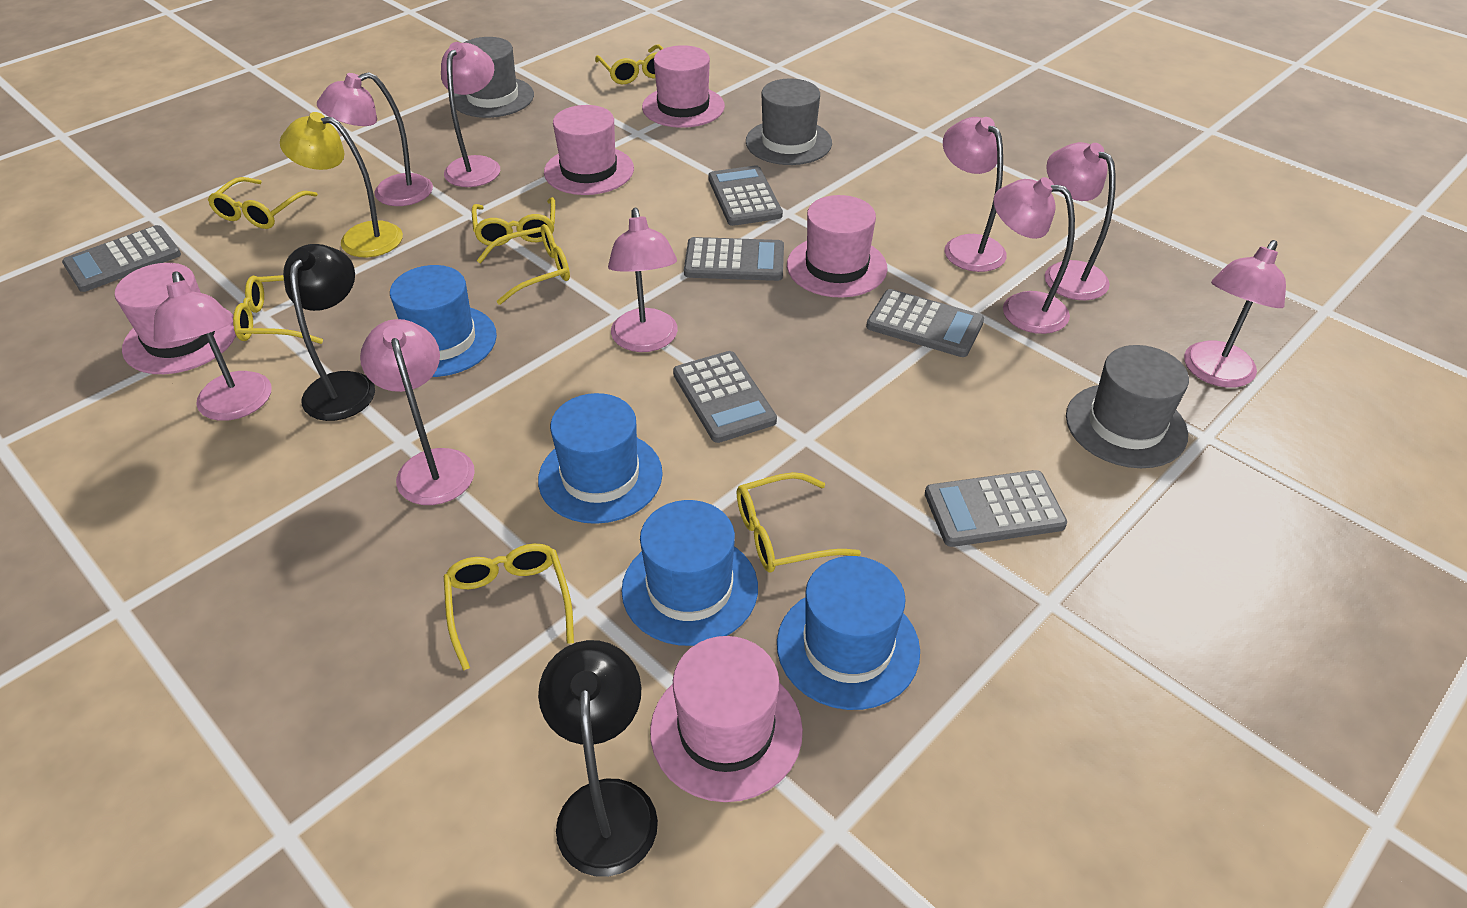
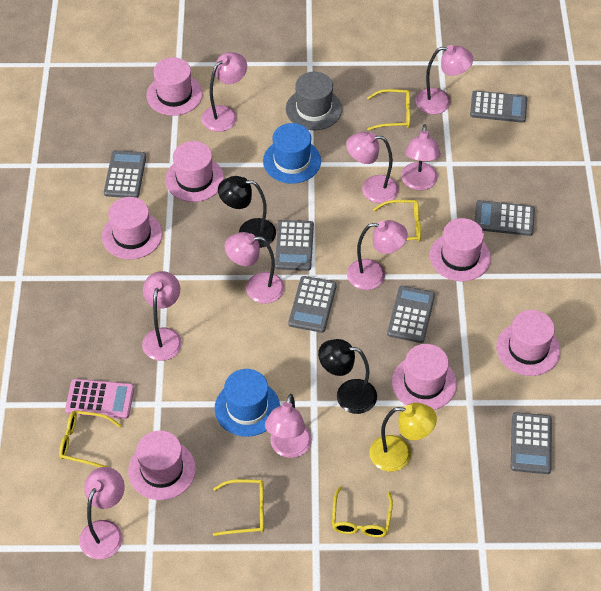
blue hat: [390,265,497,377] [538,393,663,524] [621,500,758,646] [777,556,920,710] = 4 -> [214,369,280,437] [263,123,321,184] = 2
grey calculator: [62,225,181,292] [673,351,777,443] [684,237,784,281] [708,165,783,226] [866,289,984,357] [925,470,1067,547] = 6 -> [104,150,146,198] [275,220,314,271] [288,276,337,333] [387,286,435,343] [470,90,527,123] [475,200,535,236] [511,412,552,474] = 7
grey hat: [454,37,534,118] [746,79,832,165] [1066,345,1189,468] = 3 -> [286,72,342,130] = 1
pink calculator: none = 0 -> [65,379,134,419] = 1
pink hat: [115,263,236,374] [544,105,634,195] [642,45,725,128] [650,636,803,802] [787,195,888,298] = 5 -> [102,197,162,259] [128,430,196,500] [146,57,203,116] [165,141,224,202] [392,344,457,410] [430,218,491,281] [496,310,560,376] = 7
yellow glasses: [208,177,318,229] [233,275,323,344] [444,544,574,671] [472,197,555,246] [477,224,570,305] [595,44,663,84] [737,472,861,573] = 7 -> [59,410,121,467] [213,479,264,536] [332,486,393,538] [367,89,410,130] [373,200,421,242] = 5

